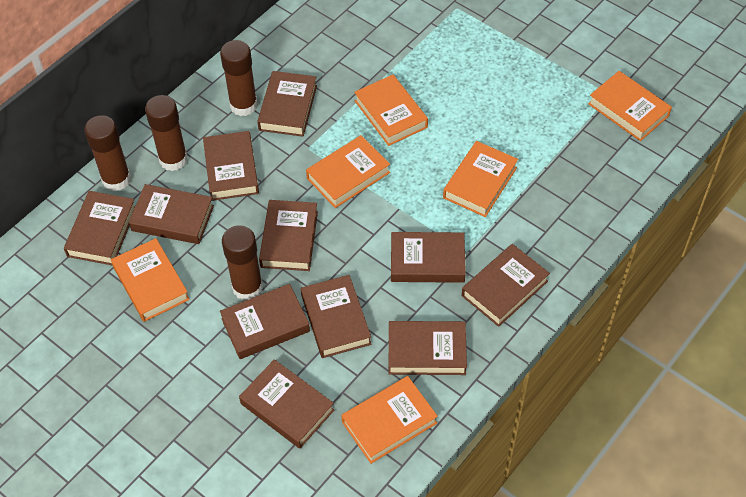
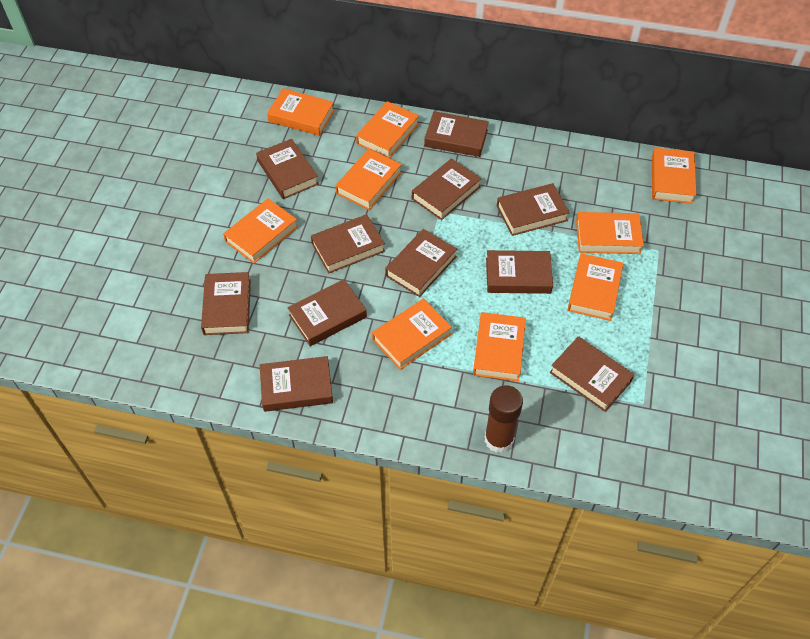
brown glue stick: [84,115,131,191] [145,95,188,171] [220,40,258,116] [222,225,263,300] = 4 -> [485,385,523,453] = 1
orange book: [111,238,190,322] [306,135,390,208] [341,376,438,464] [354,75,428,146] [443,141,518,217] [588,71,672,141] = 6 -> [223,198,298,263] [267,88,335,136] [335,149,402,210] [356,101,419,158] [372,298,452,370] [473,312,526,381] [567,253,624,321] [576,212,644,254] [652,148,696,204] = 9

